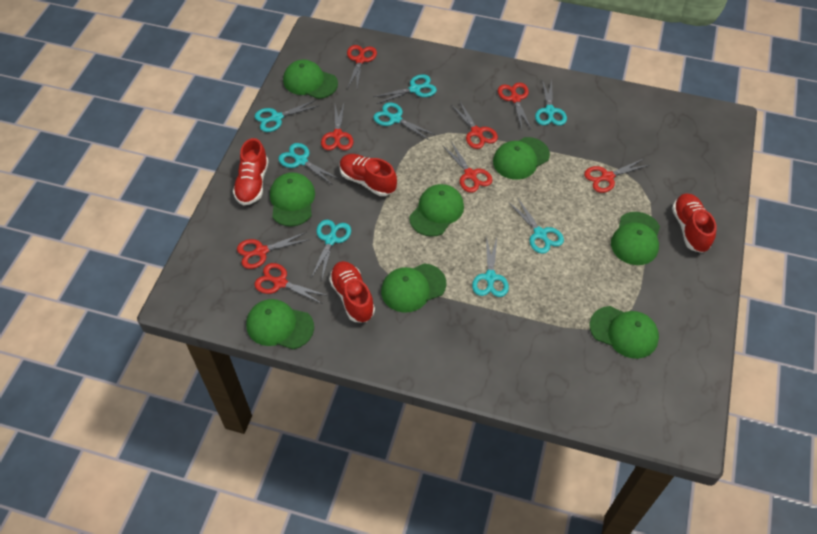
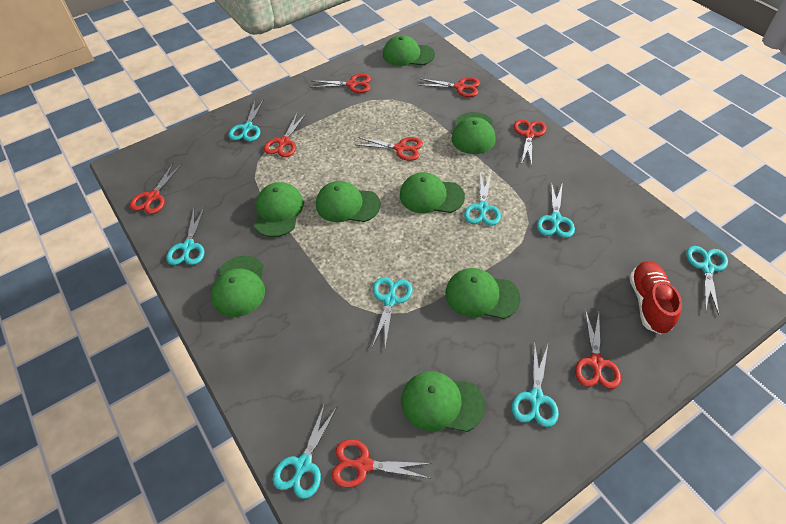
red shoe: [233,138,269,205] [329,261,375,322] [340,154,397,196] [672,193,717,253] = 4 -> [629,261,682,334] = 1

